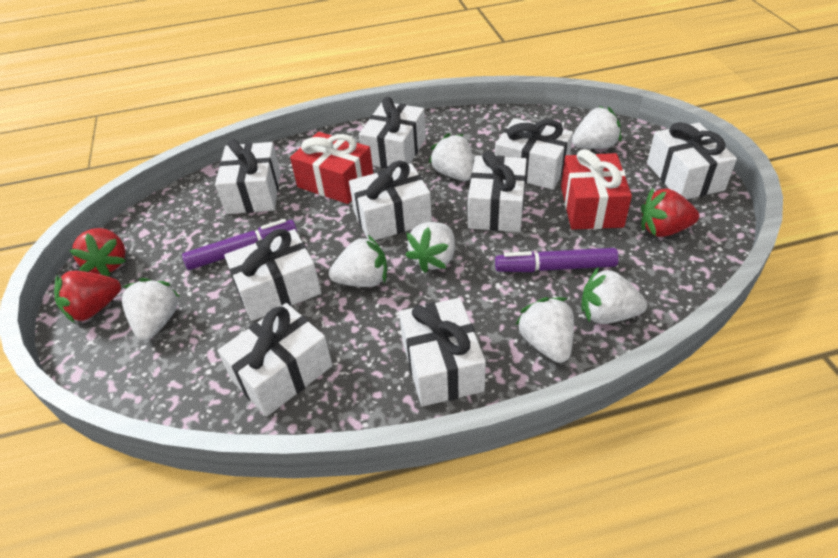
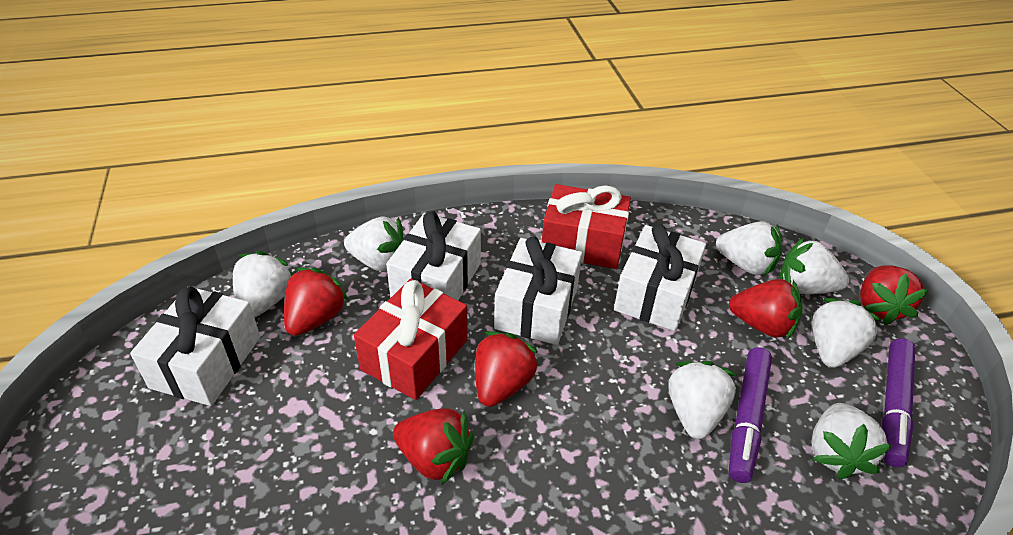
red strawberry: [54,271,121,323] [69,228,126,277] [641,188,699,237] = 3 -> [284,268,349,336] [393,408,474,485] [475,331,539,407] [729,279,803,340] [860,266,929,325] = 5
white gift: [215,139,281,214] [217,303,333,417] [224,229,321,321] [349,160,432,240] [359,97,426,169] [399,298,486,407] [468,151,527,232] [495,118,573,190] [647,122,737,199] = 9 -> [130,286,260,406] [386,211,481,300] [494,236,582,345] [614,224,706,331] = 4

